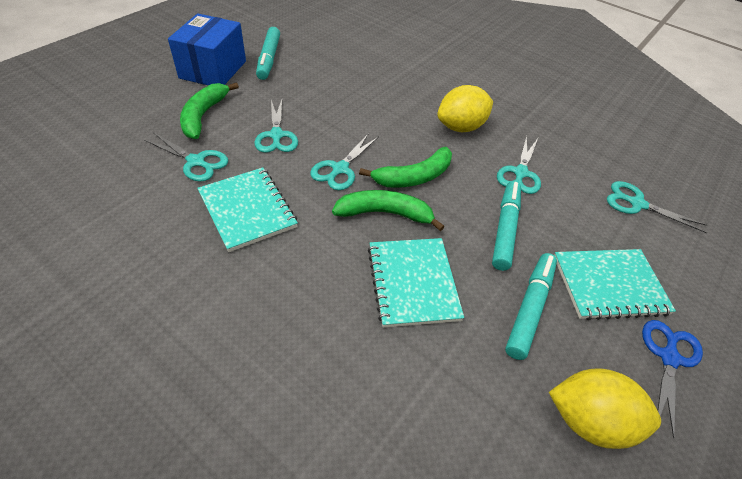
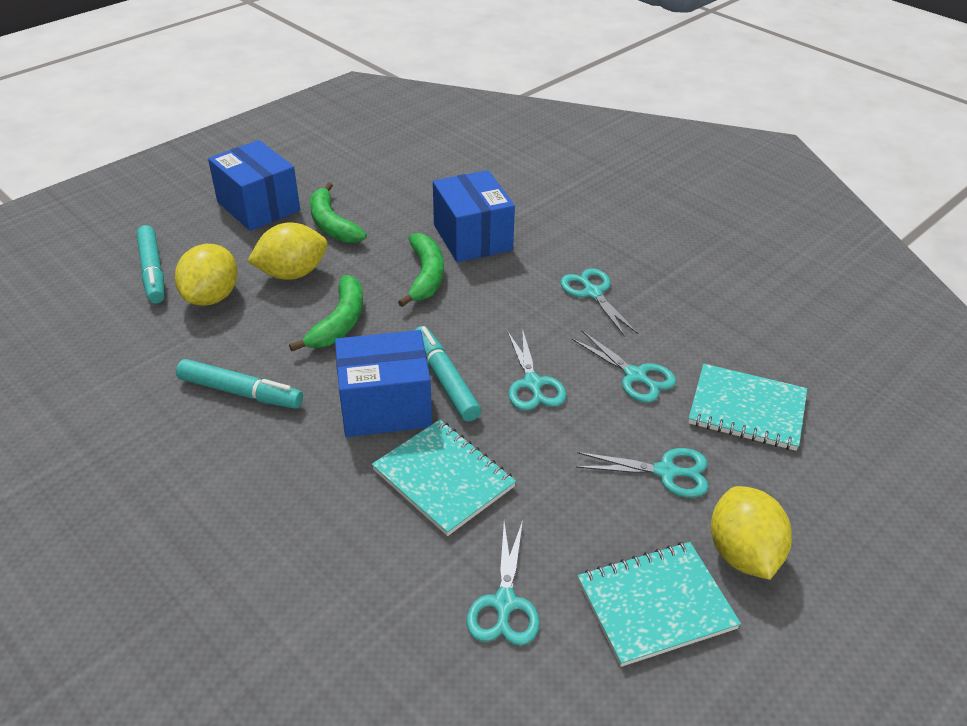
blue box: [168,13,246,85] = 1 -> [208,140,300,231] [335,330,432,437] [433,170,515,262] = 3
blue scissors: [642,320,703,438] = 1 -> none = 0
yellow lemon: [437,85,493,132] [549,368,661,449] = 2 -> [175,244,238,306] [248,223,328,280] [711,486,792,580] = 3

